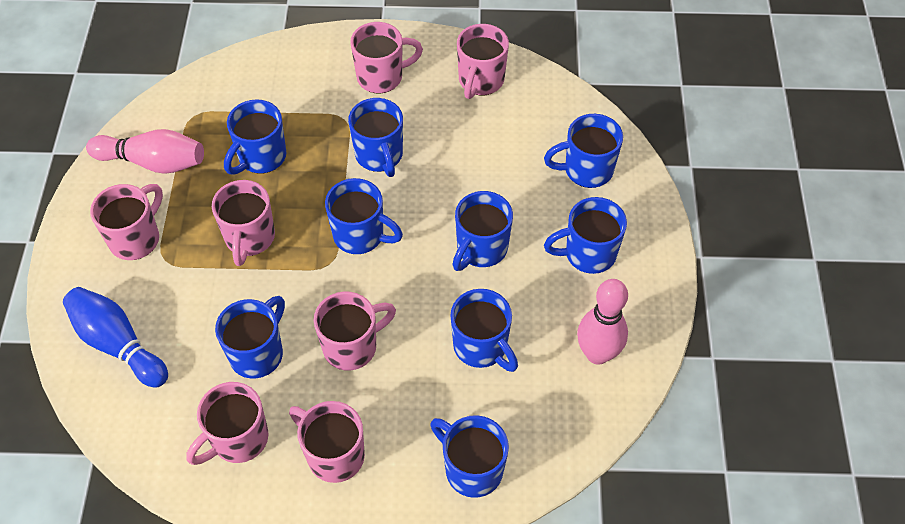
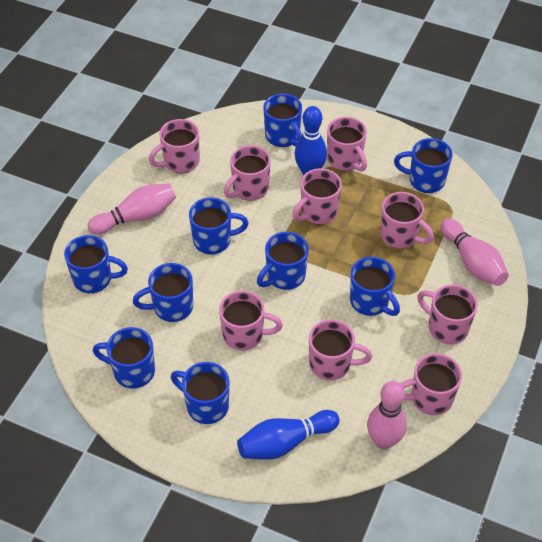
blue bowling pin: [63,287,168,388] = 1 -> [237,410,340,460] [295,106,327,176] = 2
pink bowling pin: [86,129,204,174] [577,279,628,365] = 2 -> [88,183,176,235] [367,381,407,449] [441,219,509,286] = 3
pink mug: [90,184,163,260] [187,382,269,465] [212,180,275,266] [289,401,365,483] [314,292,396,371] [350,22,423,94] [457,24,509,99] = 7 -> [149,119,200,174] [219,291,283,351] [224,145,271,201] [293,168,342,225] [309,320,372,381] [327,117,367,172] [380,192,434,249] [400,353,462,415] [417,284,478,344] = 9

